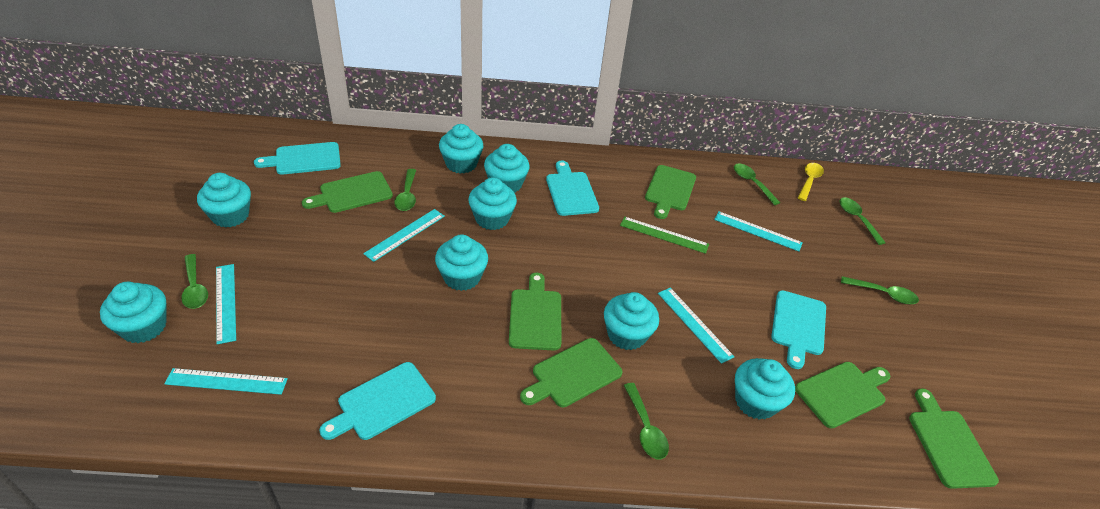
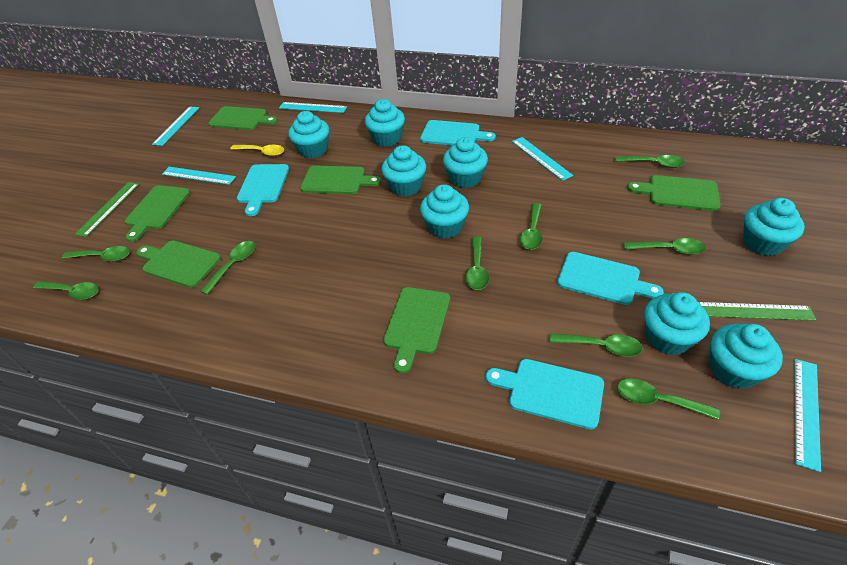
green ruler: [620,216,709,254] = 1 -> [75,182,139,237] [699,302,816,321] = 2
green spoon: [181,254,208,309] [394,169,416,211] [624,383,669,459] [734,163,780,205] [839,197,886,245] [841,276,919,304] = 6 -> [33,281,98,300] [62,246,130,262] [200,241,255,295] [466,237,489,290] [520,203,542,250] [550,333,643,357] [615,155,685,168] [617,378,720,420] [624,238,706,255] = 9

